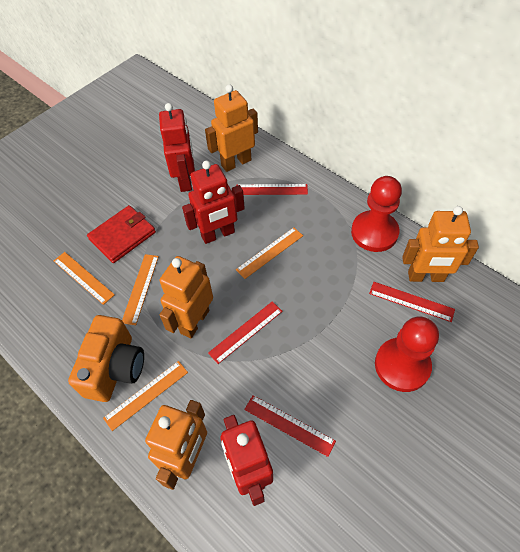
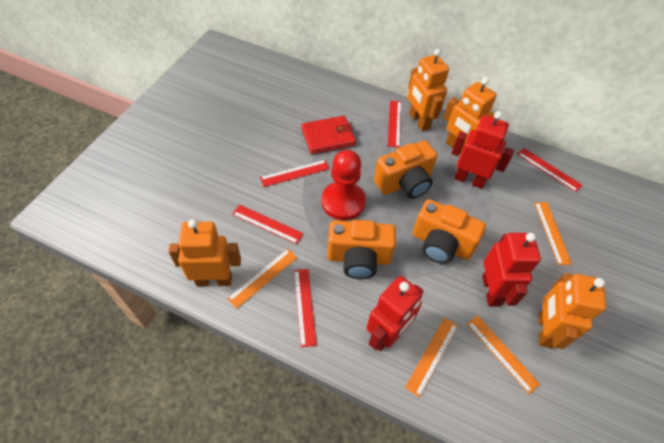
orange camera: [68,315,144,402] = 1 -> [327,220,396,279] [374,141,437,199] [413,199,486,264] = 3
red pawn: [351,176,402,252] [375,317,439,392] = 2 -> [321,150,366,220] = 1
red ruler: [208,301,283,364] [236,184,308,195] [244,395,336,457] [369,282,455,322] = 4 -> [232,204,304,244] [260,160,330,187] [294,269,317,347] [388,101,401,148] [517,148,582,192] = 5

